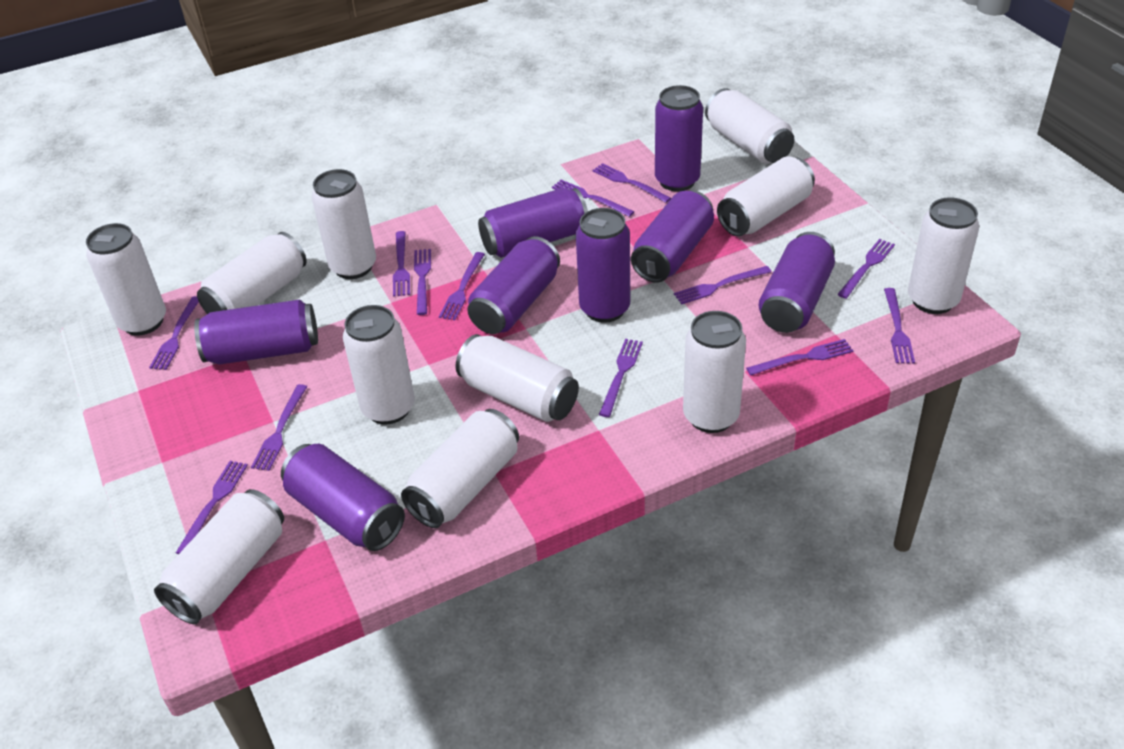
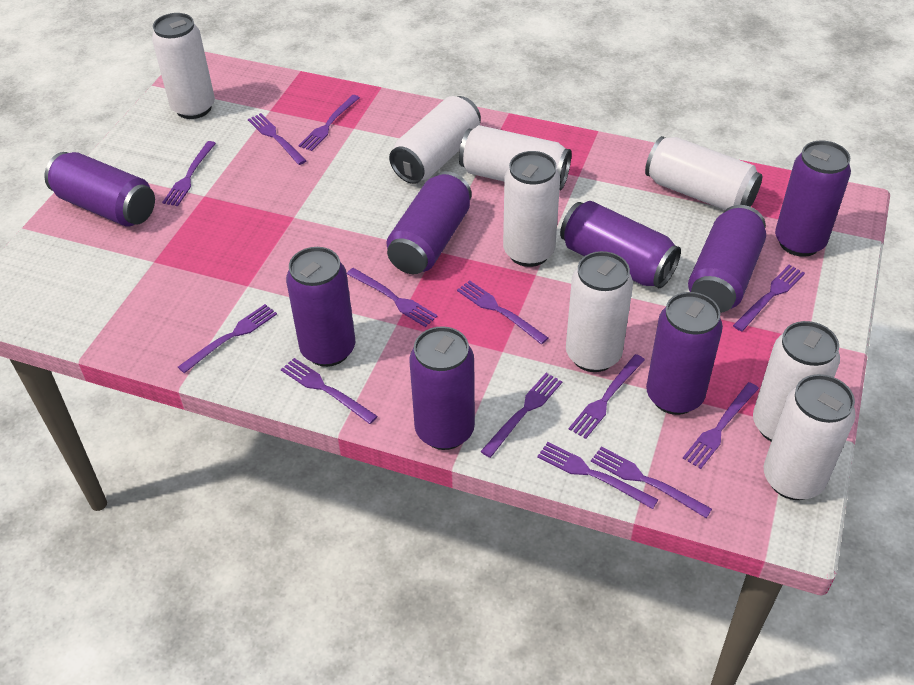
white can: [86,223,166,336] [154,489,284,624] [197,232,307,314] [312,169,376,279] [343,305,415,425] [401,409,519,528] [456,334,579,422] [683,311,746,433] [705,88,794,164] [717,156,815,236] [908,197,979,314] = 11 -> [152,13,215,119] [389,96,481,184] [459,125,571,190] [503,151,560,267] [566,251,633,372] [645,136,762,210] [753,321,840,441] [764,374,856,500] = 8

